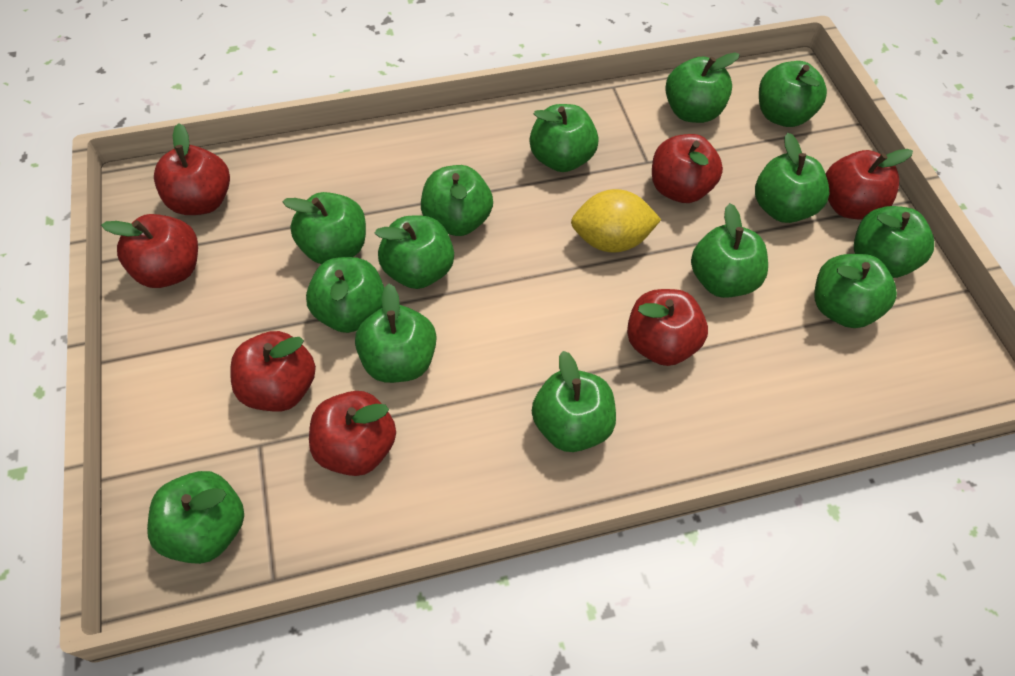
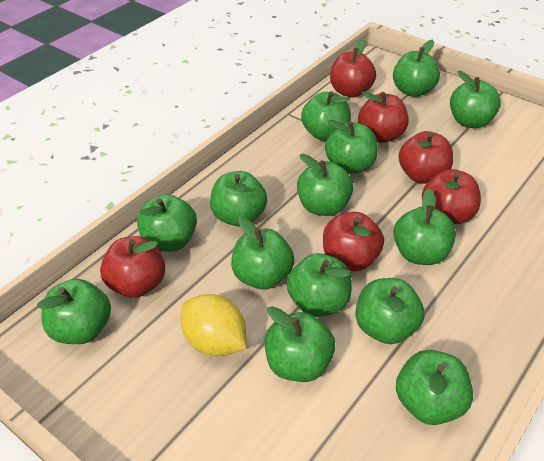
red apple: [101,214,198,288] [154,123,230,215] [230,331,316,412] [309,391,396,476] [627,289,708,366] [652,134,723,203] [826,149,913,219] = 7 -> [100,236,165,298] [323,212,384,271] [330,39,376,97] [358,91,409,143] [399,131,453,184] [422,169,481,224] = 6

